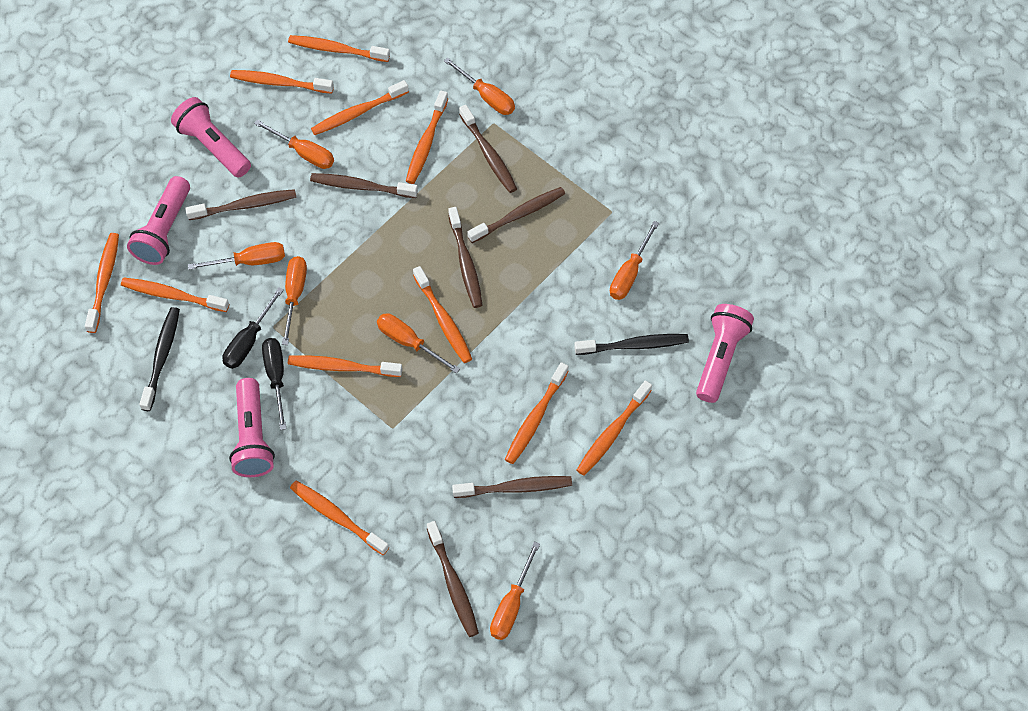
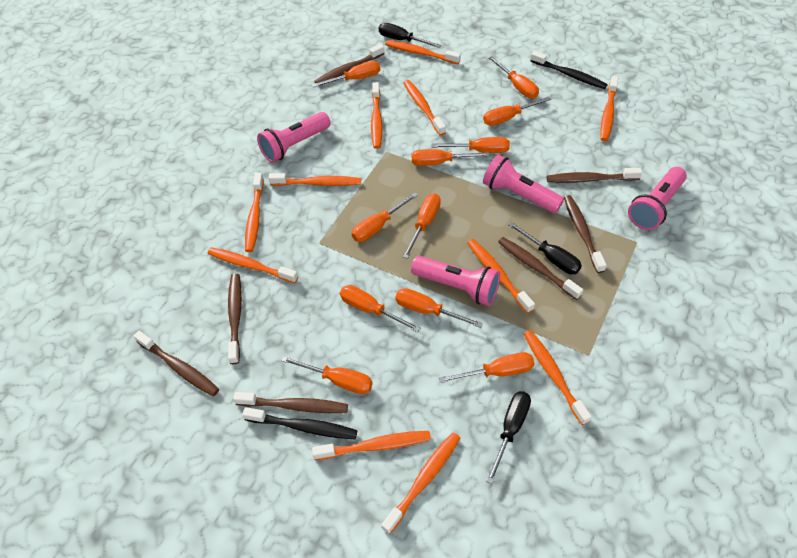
black screwdriver: [222,287,284,369] [262,338,287,430] = 2 -> [379,23,441,48] [486,391,531,484] [508,222,582,274] = 3
orange screwdriver: [188,242,285,270] [254,120,334,169] [282,256,307,345] [377,313,460,374] [444,57,515,115] [490,541,540,640] [610,221,659,300] = 7 -> [281,356,373,394] [312,61,380,87] [340,285,420,332] [351,192,418,242] [395,288,483,328] [403,194,441,259] [411,149,490,166] [432,137,510,153] [439,352,534,383] [483,97,551,126] [489,56,539,99] = 11

